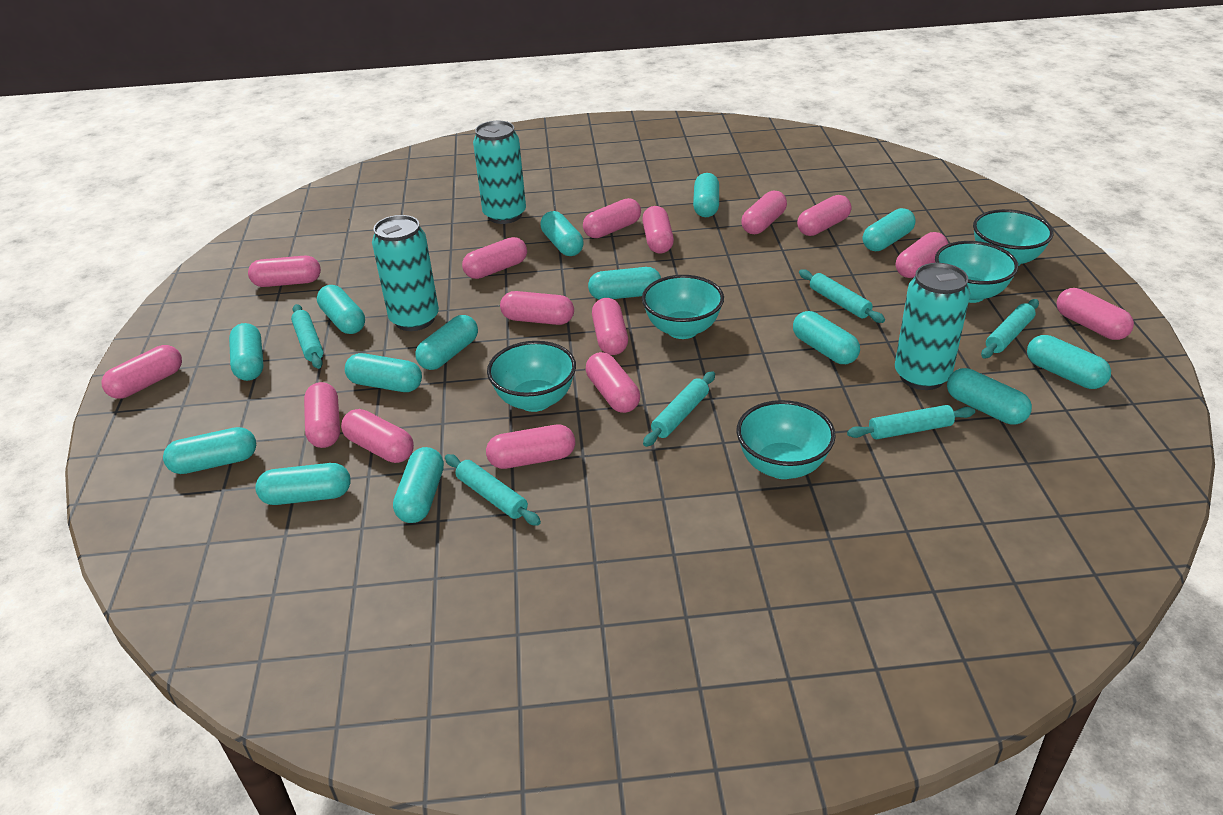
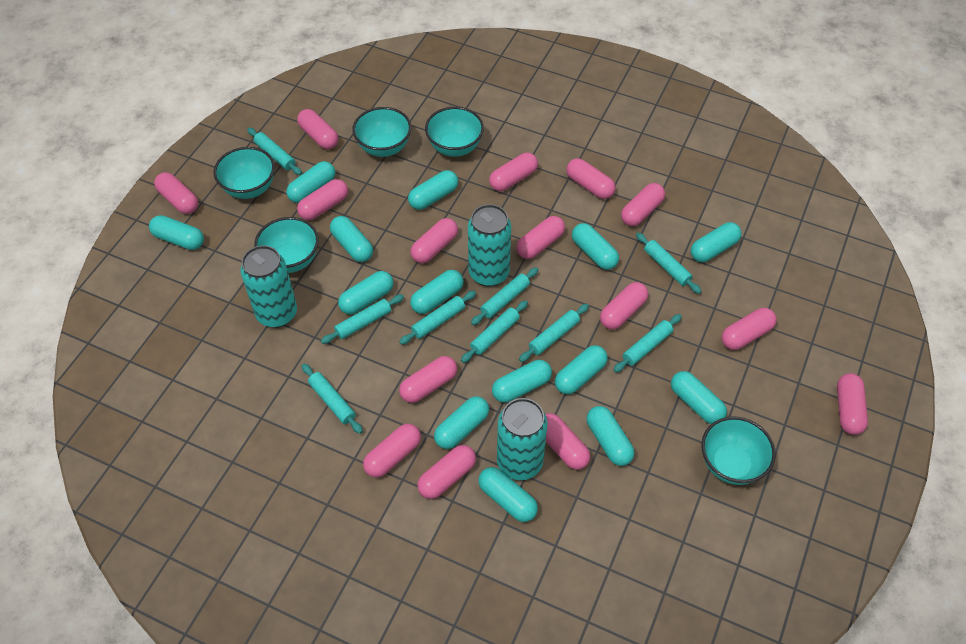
turquoise rolling pin: [291,304,323,369] [445,454,541,526] [643,371,715,447] [799,269,885,323] [847,405,975,439] [981,299,1039,358] = 6 -> [247,128,302,175] [302,364,363,434] [321,295,404,344] [399,291,476,345] [461,300,528,363] [471,267,539,325] [519,304,589,362] [613,314,682,372] [636,233,701,294] = 9

